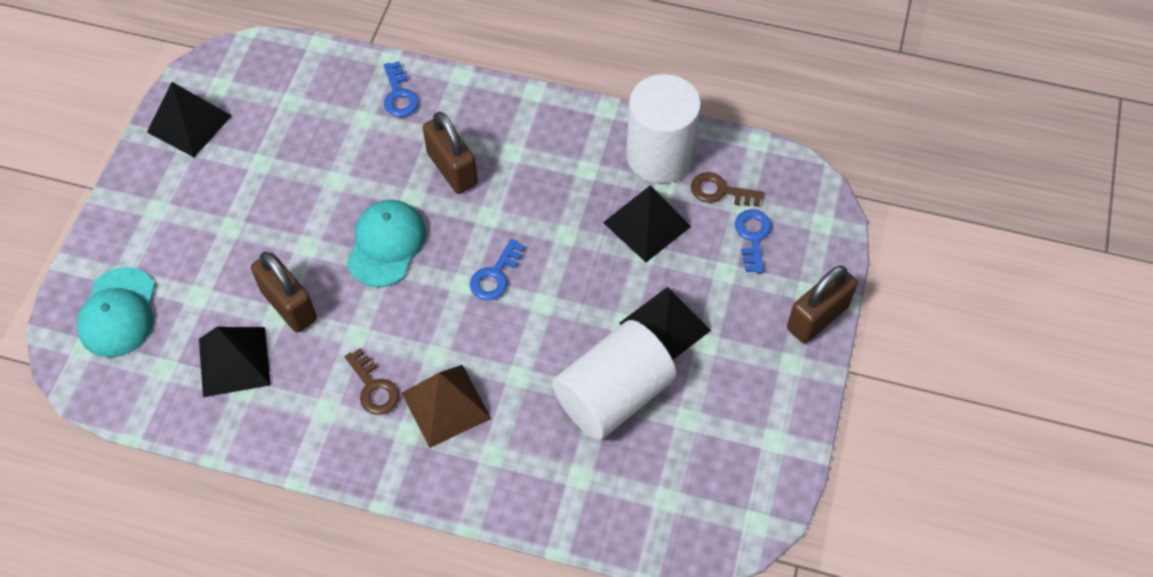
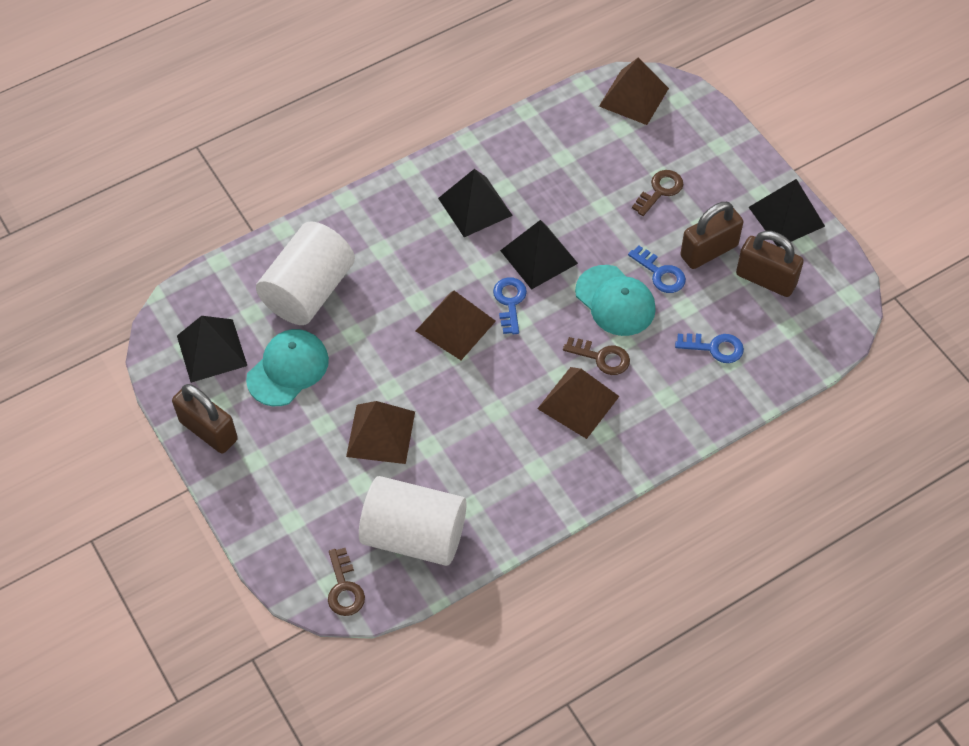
brown key: [345,348,400,415] [691,172,763,207] = 2 -> [328,548,365,616] [563,337,630,375] [632,170,683,216] = 3
brown pyramid: [402,365,491,448] = 1 -> [346,401,415,464] [416,291,496,360] [537,367,620,439] [599,57,669,125] = 4

